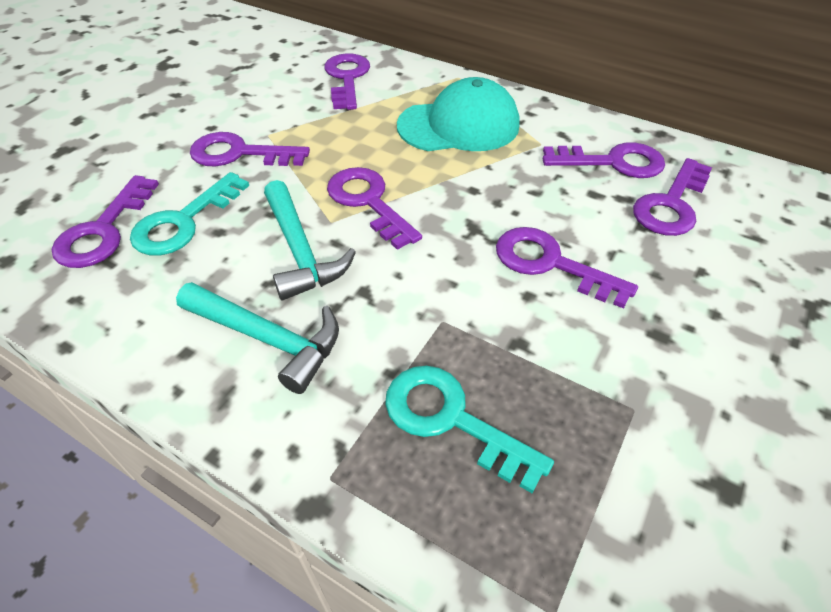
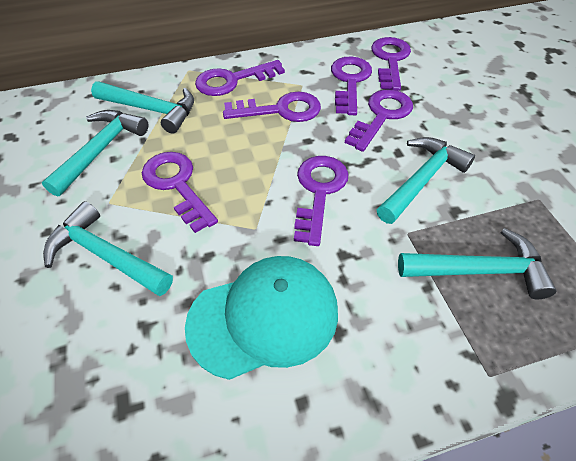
turquoise hammer: [176,282,339,394] [264,180,356,301] = 2 -> [42,110,148,197] [43,201,173,296] [91,81,194,134] [377,137,475,224] [398,228,556,300] = 5
turquoise key: [130,172,249,255] [385,366,554,493] = 2 -> none = 0

